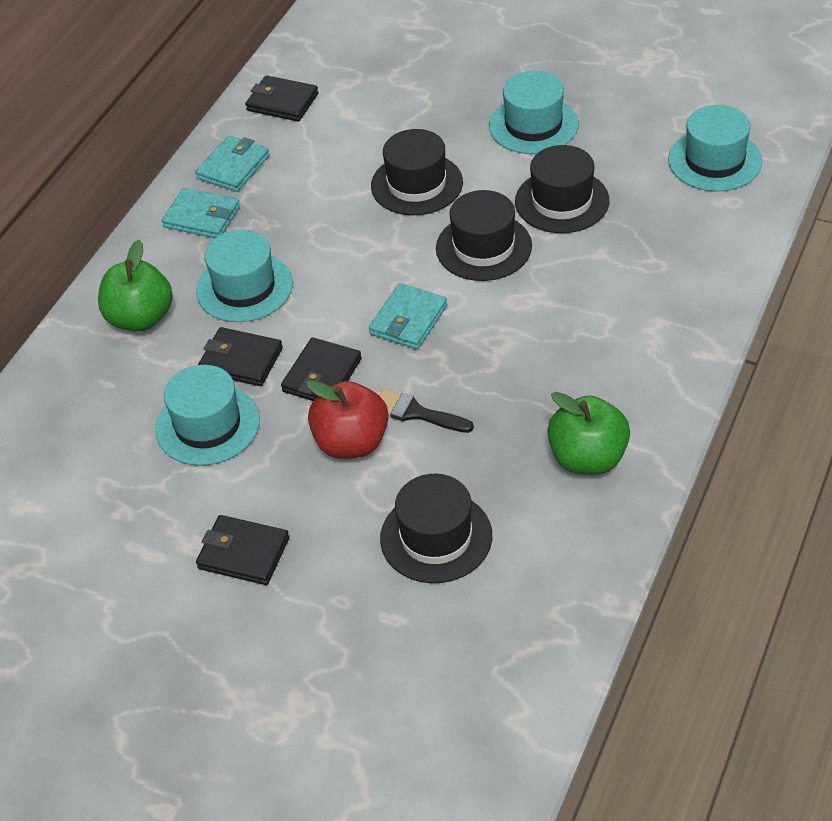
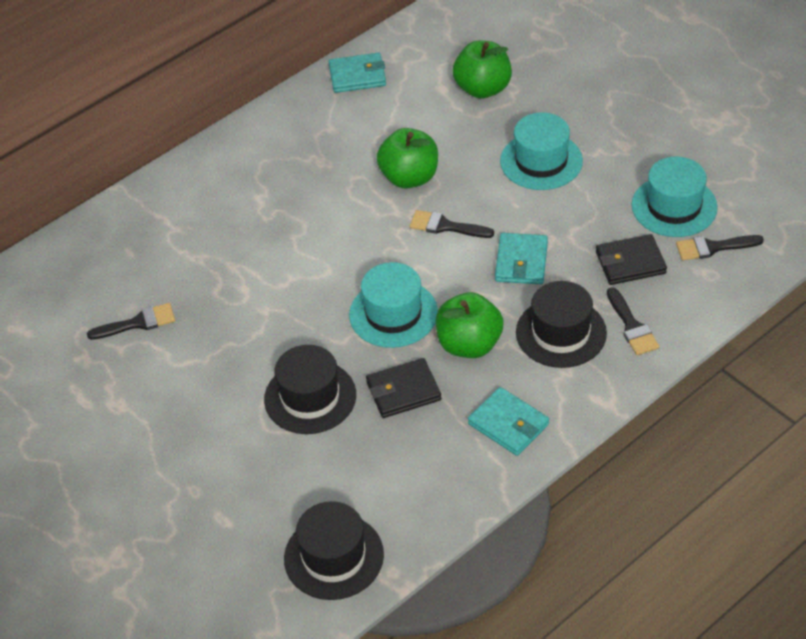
black brush: [379,389,474,433] = 1 -> [87,303,175,340] [410,210,494,238] [607,287,659,355] [676,235,764,260] = 4
black hat: [371,129,463,215] [380,474,492,583] [436,190,532,281] [515,145,609,233] = 4 -> [264,345,356,434] [284,501,384,600] [516,281,607,368] = 3
black wallet: [196,515,289,585] [198,327,283,386] [245,75,318,122] [281,337,362,401] = 4 -> [366,358,441,418] [596,234,667,285] = 2
green apple: [98,240,173,332] [547,392,630,475] = 2 -> [377,128,438,188] [436,292,504,358] [453,41,512,99] = 3
red apple: [306,380,389,459] = 1 -> none = 0
turquoise hat: [155,365,260,466] [196,230,293,322] [489,71,579,154] [668,105,762,191] = 4 -> [349,262,438,348] [500,112,583,190] [632,156,718,237] = 3

